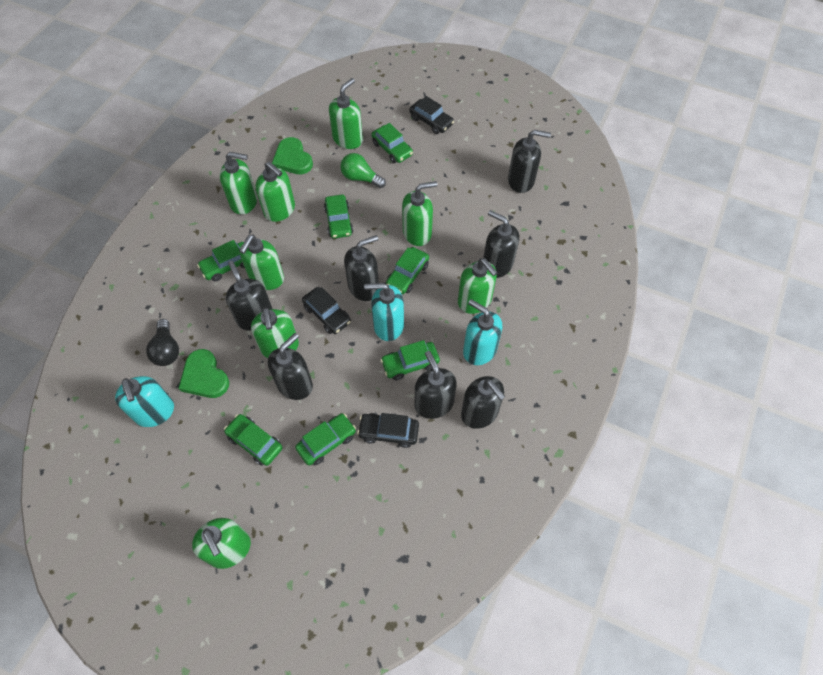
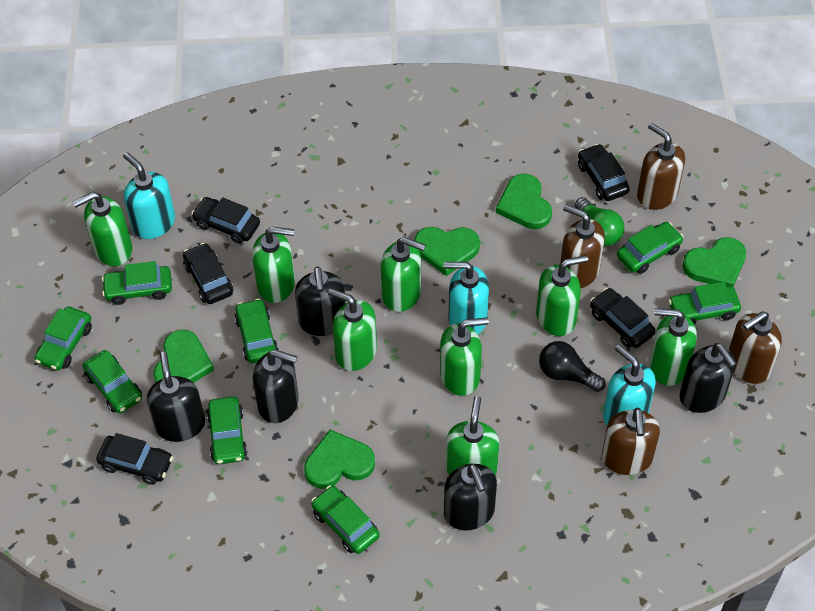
black car: [302,287,351,334] [357,413,419,448] [409,96,454,134] = 3 -> [96,433,173,485] [183,243,233,304] [191,197,260,244] [578,144,630,201] [590,288,656,348] = 5
black soap dispenser: [226,261,272,331] [268,333,313,400] [344,235,379,301] [415,351,457,419] [461,376,505,429] [483,210,519,278] [508,130,551,193] = 7 -> [147,352,205,442] [253,350,299,423] [295,267,346,336] [444,464,497,530] [680,343,737,413] = 5
brown soap dispenser: none = 0 -> [560,204,605,288] [602,408,660,475] [637,123,685,210] [729,311,782,384] = 4
green car: [197,240,245,282] [224,414,283,466] [295,413,356,466] [324,194,353,239] [371,123,413,163] [380,340,440,380] [386,247,429,294] = 7 -> [35,307,92,371] [83,350,142,413] [102,261,172,305] [206,397,247,464] [234,298,279,363] [311,485,380,554] [617,222,684,274] [668,282,741,325] = 8
green heart: [178,349,229,398] [272,137,313,174] = 2 -> [153,330,214,383] [304,430,375,489] [414,227,480,276] [496,174,552,229] [683,237,746,286] = 5

